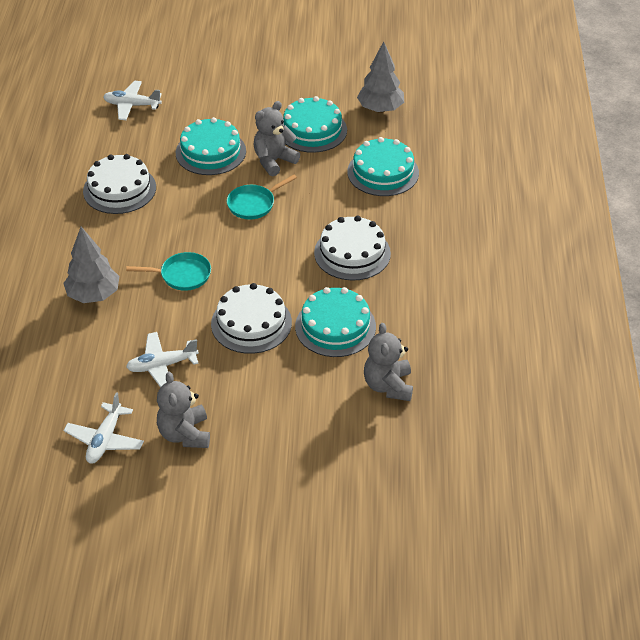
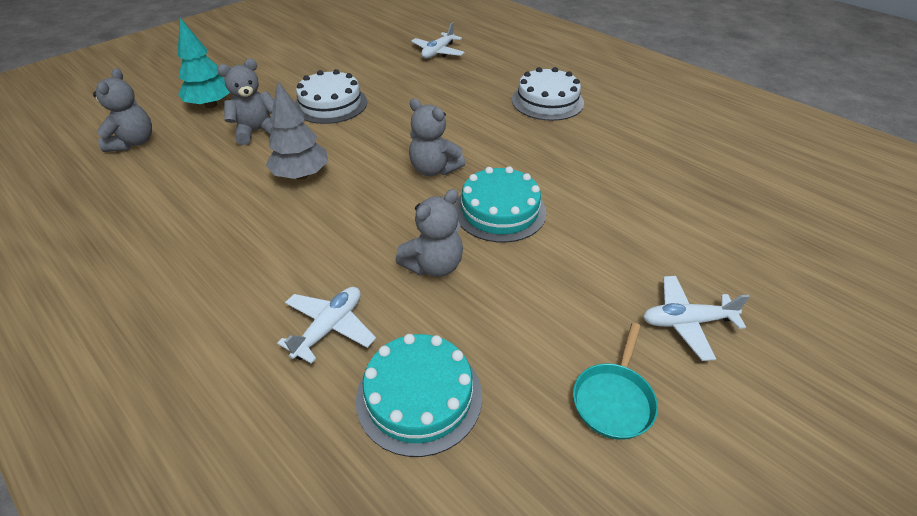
grey teddy bear: [157,371,210,448] [253,101,300,176] [364,323,413,401] = 3 -> [93,68,152,152] [217,59,274,145] [395,189,463,277] [409,98,466,176] = 4
grey tree: [63,227,119,303] [357,41,404,113] = 2 -> [266,81,328,180] = 1
turquoise cake: [176,117,246,175] [283,96,347,153] [295,287,376,357] [347,137,419,196] = 4 -> [356,334,482,457] [455,166,546,243] = 2
turquoise pan: [126,252,211,291] [227,175,297,219] = 2 -> [573,323,658,440] = 1
turquoise tree: none = 0 -> [177,18,230,108] = 1
white cake: [83,154,156,214] [211,283,292,354] [314,216,391,281] = 3 -> [295,69,367,124] [512,67,584,121] = 2

